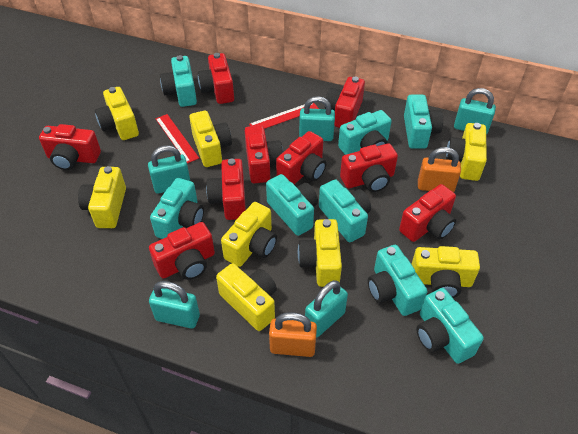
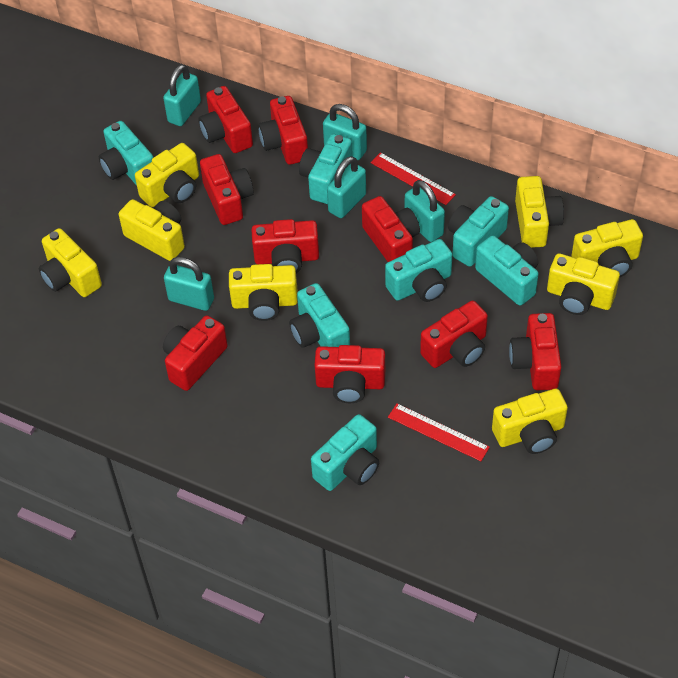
orange padlock: [269,312,317,357] [418,147,461,192] = 2 -> none = 0
turquoise camera: [150,178,204,239] [160,55,197,107] [266,174,318,236] [319,180,371,242] [338,110,392,155] [368,245,427,316] [404,95,443,149] [416,288,484,364] = 8 -> [99,121,153,186] [289,283,350,348] [299,134,353,204] [311,414,379,491] [385,239,452,302] [448,196,509,267] [475,235,539,306] = 7

